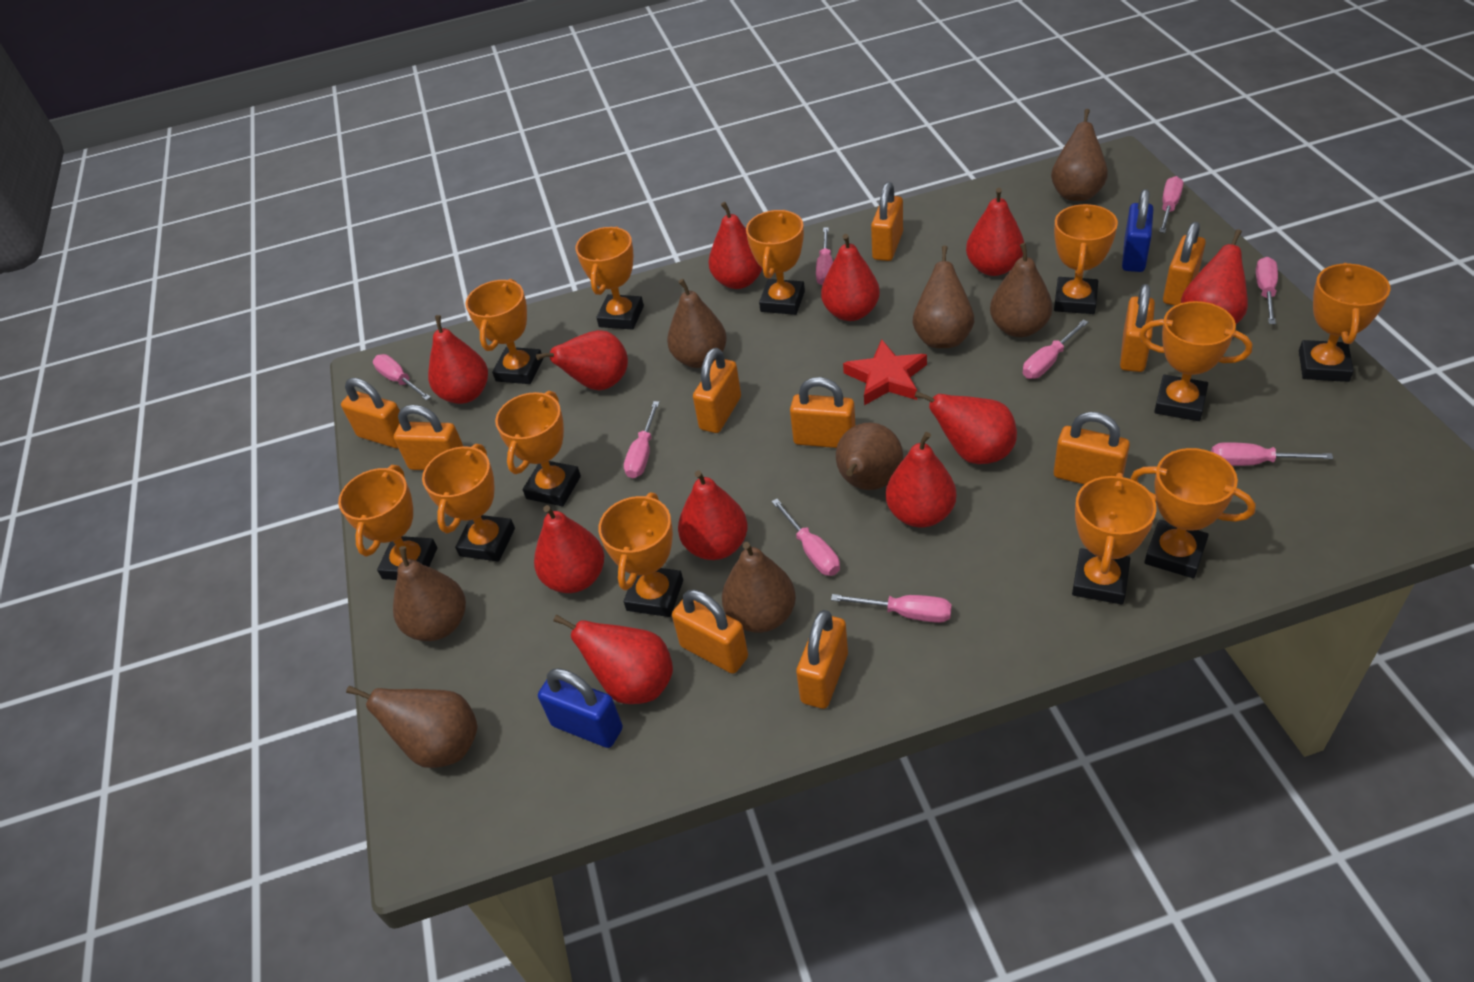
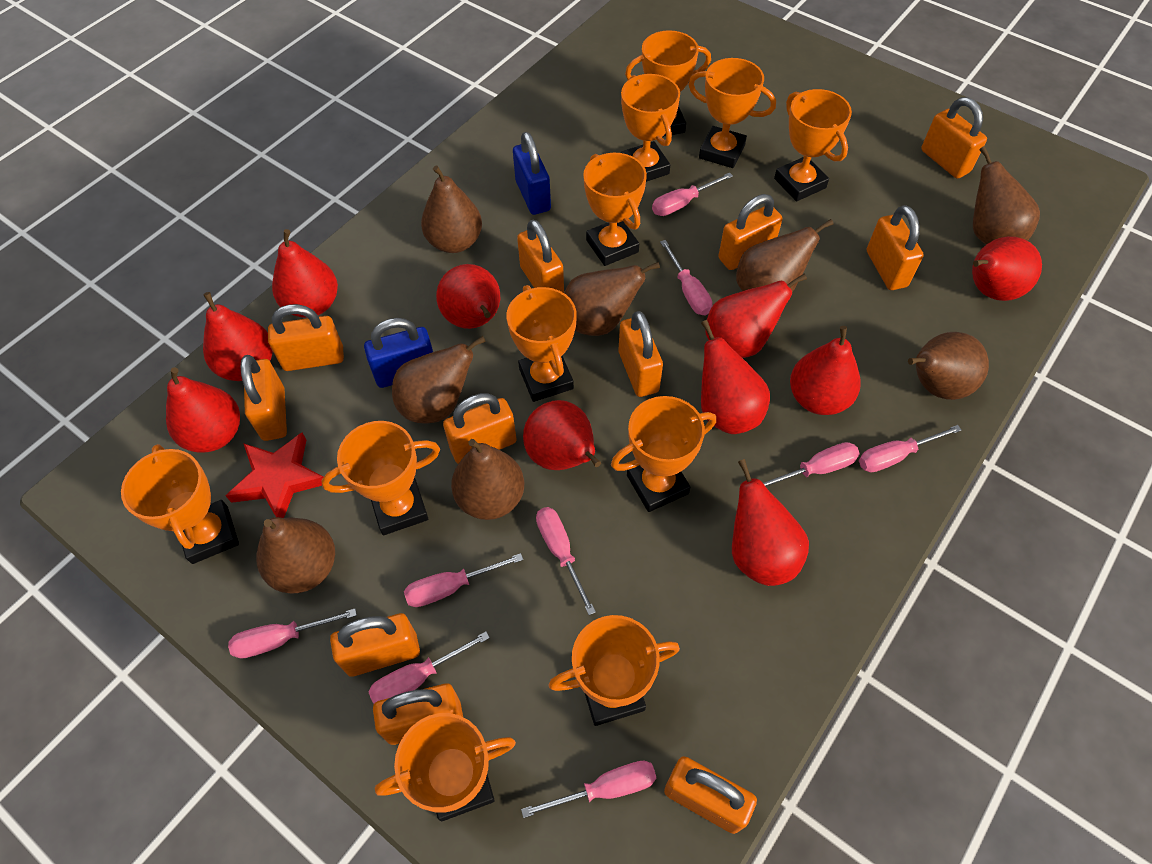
orange padlock: [341,378,400,449] [394,405,464,470] [672,590,748,674] [693,348,741,433] [790,377,855,448] [796,610,848,709] [871,182,903,261] [1054,412,1130,485] [1120,284,1155,372] [1163,222,1206,306] = 10 -> [241,355,287,441] [268,304,344,371] [330,613,420,677] [373,683,463,745] [443,393,517,464] [517,220,564,293] [619,311,663,397] [664,756,757,834] [718,194,782,270] [867,205,924,290] [921,97,987,179] = 11
orange trophy: [338,465,437,580] [422,444,515,561] [465,279,543,384] [495,391,581,506] [576,227,644,330] [598,493,683,617] [746,210,805,315] [1054,204,1118,314] [1072,473,1157,605] [1130,448,1256,578] [1139,301,1252,421] [1299,263,1390,382] = 12 -> [121,444,239,564] [321,421,440,535] [375,713,516,821] [506,285,577,402] [548,615,680,726] [583,153,647,266] [611,396,716,512] [621,74,680,182] [625,30,711,137] [688,58,776,168] [774,89,852,201] = 11
red pear: [428,315,488,404] [534,505,604,593] [536,330,628,391] [553,615,673,704] [678,471,748,560] [709,202,762,289] [821,234,880,321] [886,432,956,527] [915,391,1017,464] [966,188,1024,276] [1181,229,1248,324] = 11 -> [166,367,240,453] [203,292,273,381] [272,229,338,318] [436,264,500,329] [523,400,601,470] [701,320,770,434] [705,274,807,358] [732,459,809,586] [790,326,861,415] [972,236,1042,301] = 10

